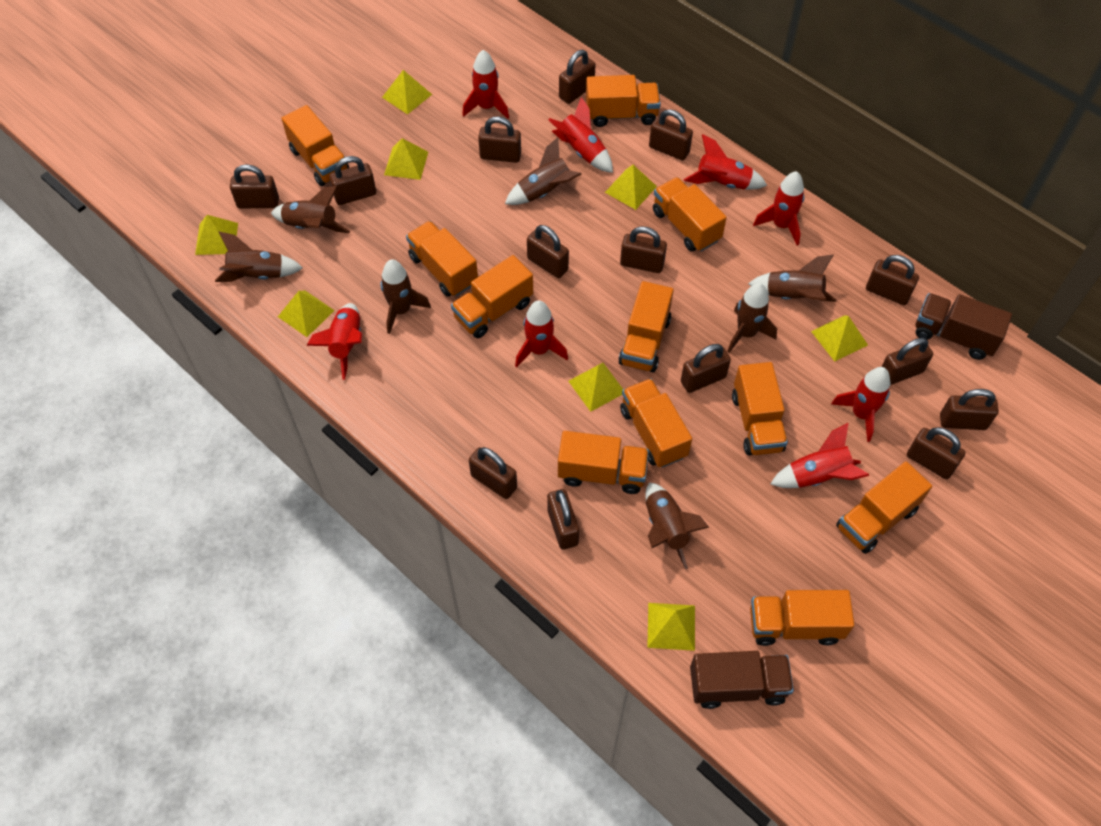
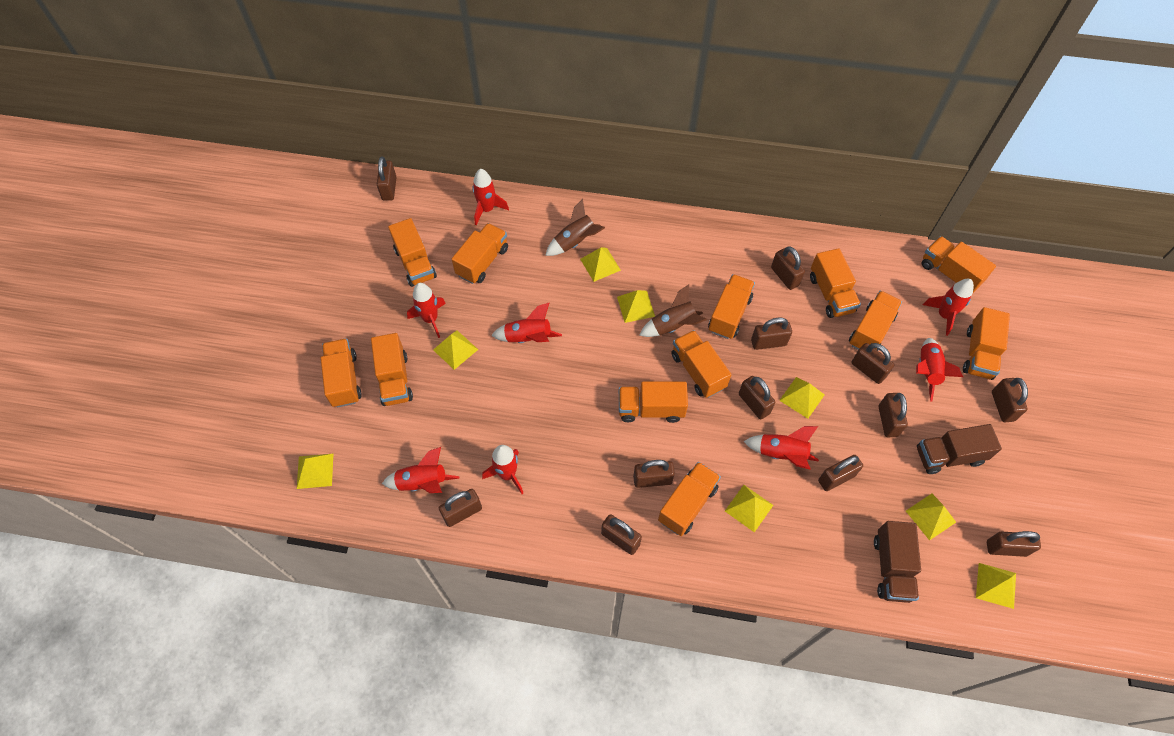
brown padlock: [230,164,279,208] [329,156,376,205] [469,447,517,499] [478,117,521,163] [527,225,569,278] [547,489,579,550] [559,50,595,104] [620,226,667,273] [649,109,693,160] [681,344,731,393] [866,255,919,305] [881,338,933,385] [907,427,965,479] [940,389,999,430] = 14 -> [377,157,397,201] [439,489,482,527] [601,514,642,555] [633,460,675,488] [739,376,775,420] [751,318,792,350] [771,246,805,290] [818,455,863,491] [852,343,894,384] [879,393,908,437] [987,531,1041,557] [992,378,1028,422] = 12
brown rocket: [215,232,303,282] [271,186,350,233] [380,259,431,334] [505,138,582,205] [646,482,709,569] [727,283,777,353] [748,255,836,302] = 7 -> [545,199,605,256] [639,284,707,337] = 2
orange truck: [281,105,349,186] [406,221,478,297] [451,255,533,338] [558,431,649,494] [586,75,661,127] [618,281,674,372] [620,379,692,468] [653,177,727,252] [732,362,788,455] [750,590,854,646] [836,461,932,554] = 11 -> [321,339,362,407] [371,333,413,406] [388,218,437,287] [452,223,508,284] [619,381,688,423] [658,462,721,536] [671,330,731,398] [708,274,755,339] [810,248,861,318] [849,291,902,351] [922,236,996,293] [963,307,1010,380] = 12

